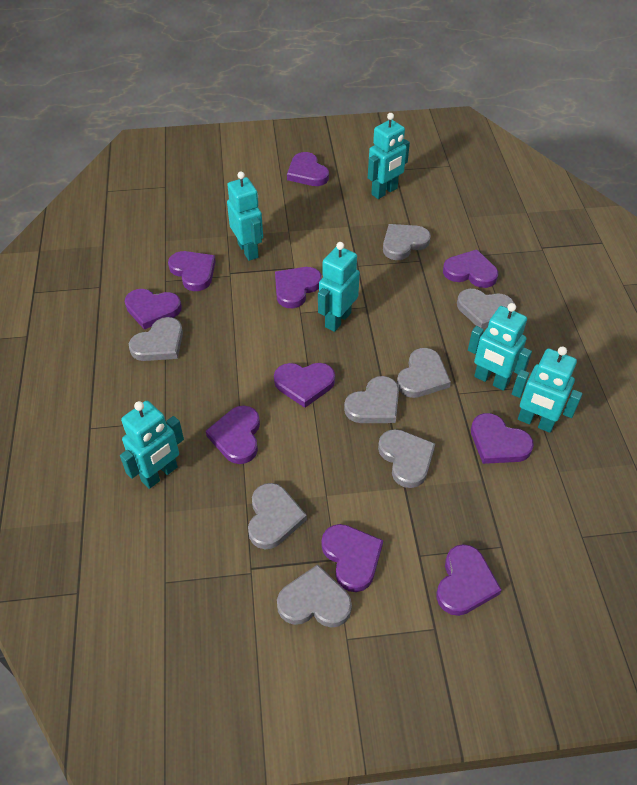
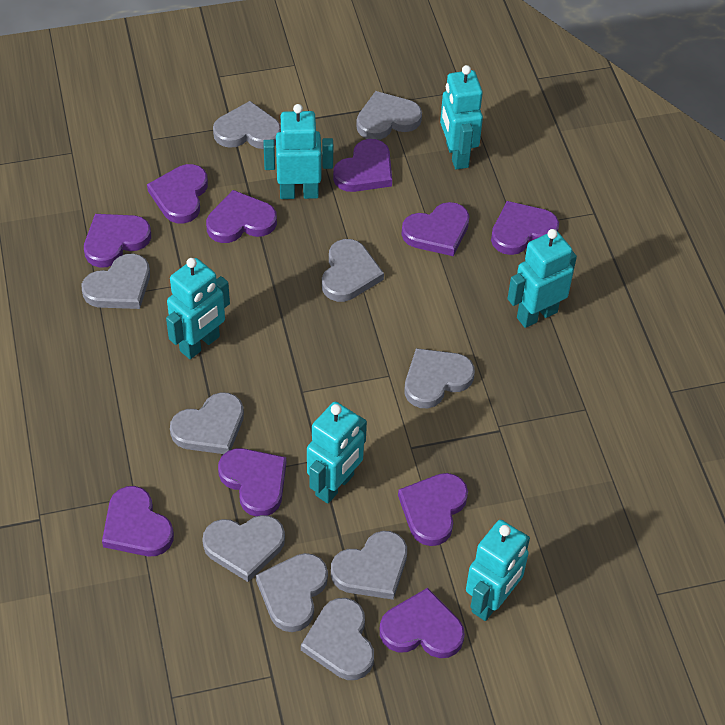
grey heart: [129,317,183,361] [248,483,307,549] [277,564,352,628] [344,376,399,423] [378,429,435,488] [383,224,431,260] [397,348,451,398] [457,289,515,329] = 8 -> [82,254,150,309] [170,392,244,454] [202,515,285,582] [213,101,281,149] [256,553,328,632] [301,598,374,680] [322,239,384,302] [331,531,407,600] [356,91,422,140] [405,348,475,408] = 10

